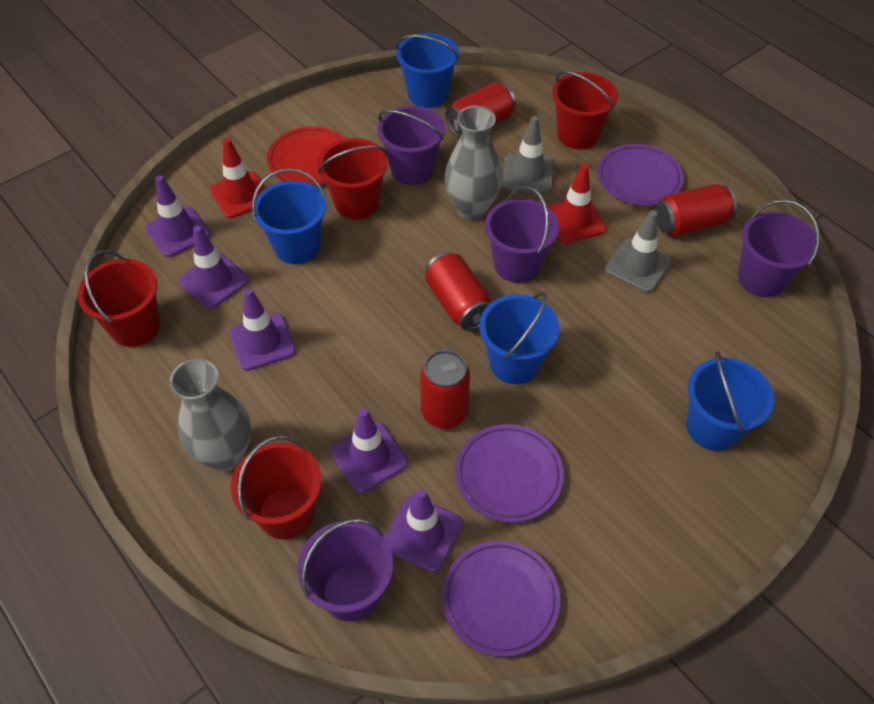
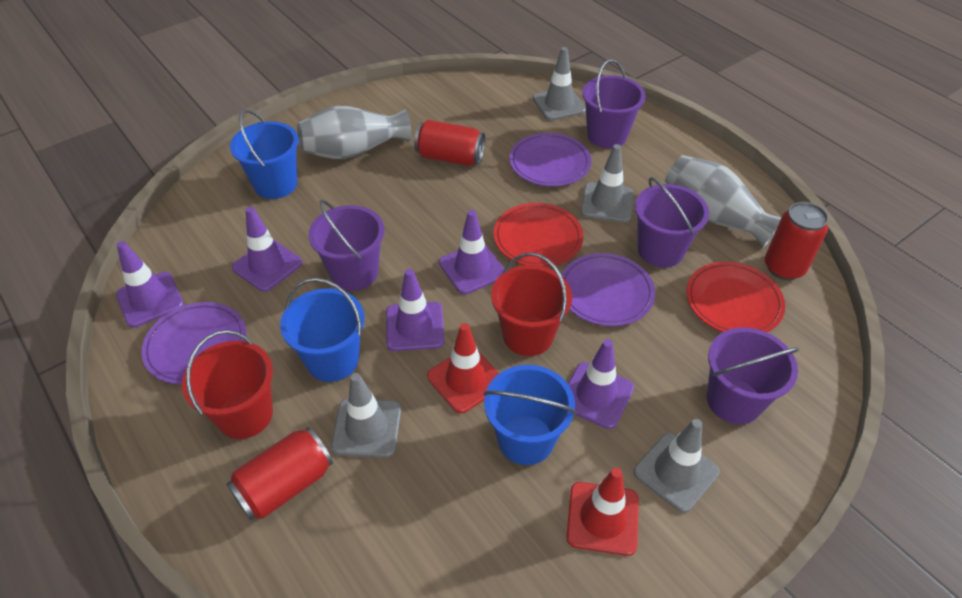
blue bucket: [252,168,326,264] [396,33,460,108] [479,292,560,384] [686,351,774,451] = 4 -> [230,110,299,199] [280,278,364,382] [484,365,576,465] = 3
grey traffic cone: [503,116,553,192] [605,210,672,293] = 2 -> [331,373,401,458] [533,47,586,121] [581,144,634,223] [634,419,719,513] = 4
red bucket: [77,250,160,347] [231,435,322,540] [318,138,388,220] [552,71,618,149] = 4 -> [182,330,273,439] [491,252,572,356] = 2
red can: [420,350,470,429] [425,252,491,331] [445,82,516,138] [655,184,737,236] = 4 -> [226,427,333,520] [414,120,485,166] [765,202,829,280] = 3
red plate: [267,126,345,186] = 1 -> [494,203,583,267] [686,262,785,332] = 2

